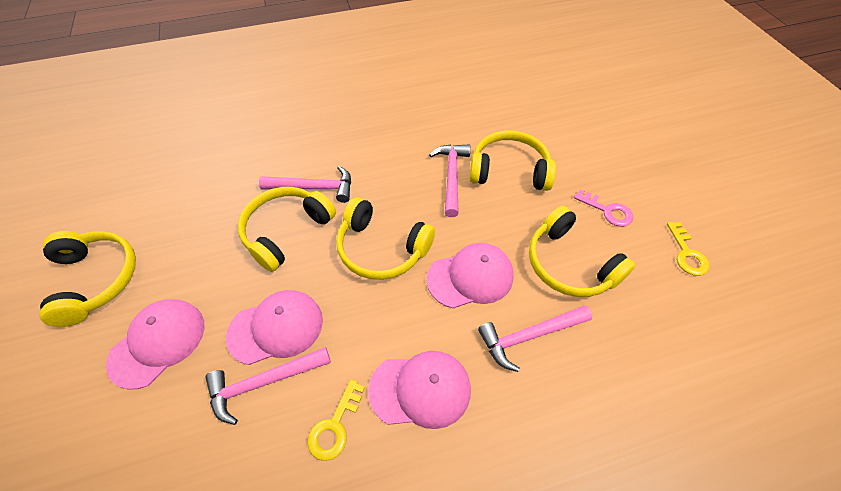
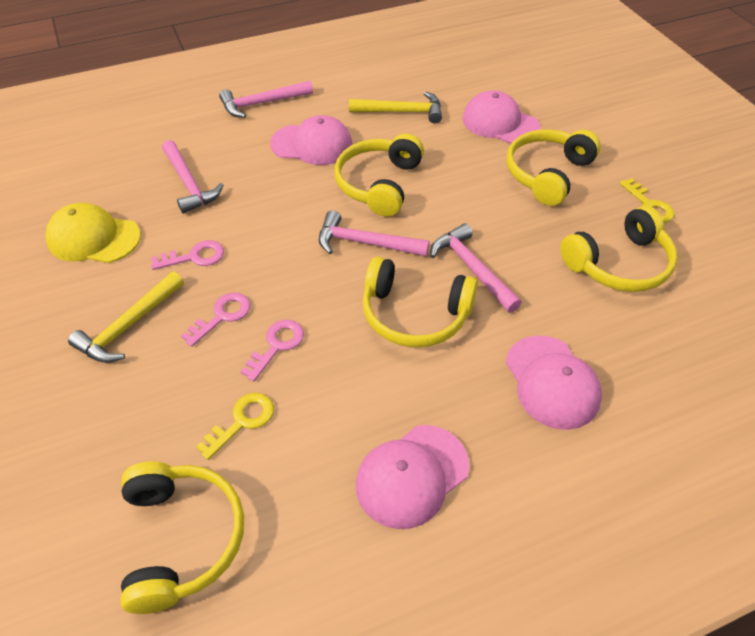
pink key: [574,189,633,227] = 1 -> [151,240,224,270] [181,292,251,347] [240,320,304,381] = 3
yellow cap: none = 0 -> [45,203,141,263] = 1
yellow hammer: none = 0 -> [68,271,184,363] [349,92,442,124] = 2

